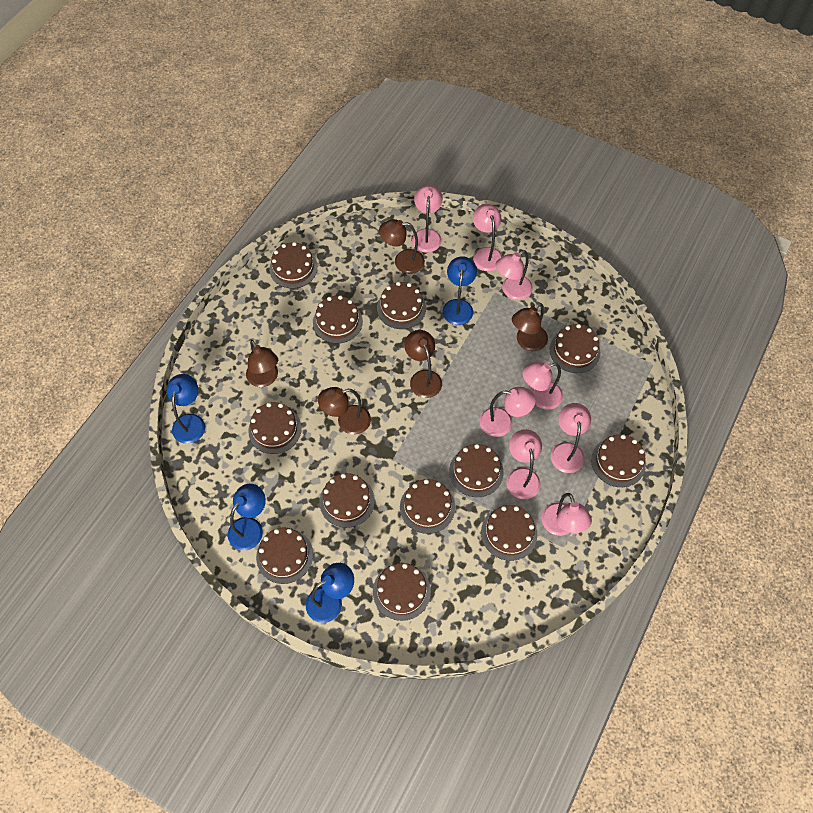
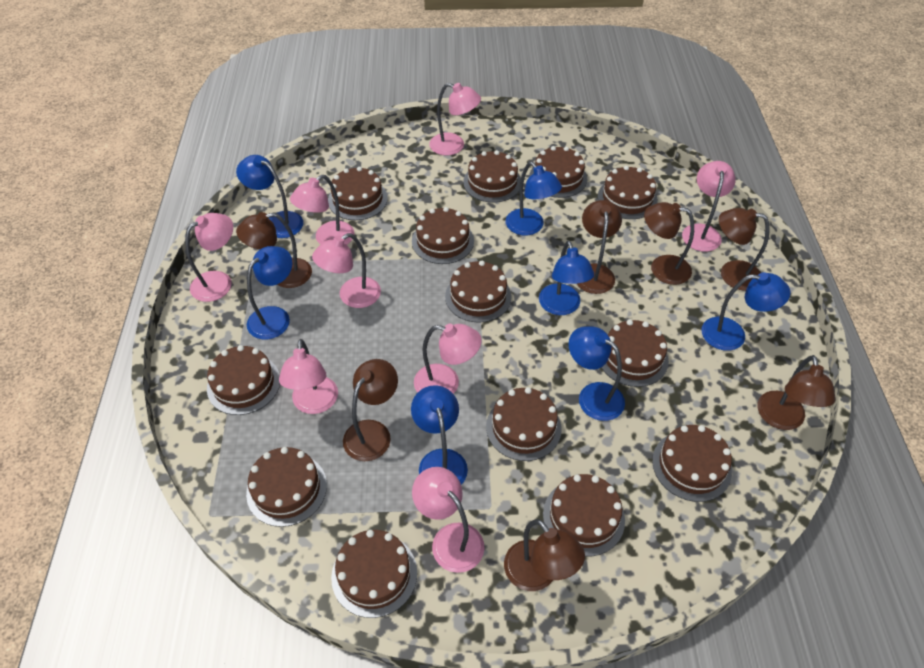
blue lamp: [167,374,205,444] [228,484,266,550] [306,563,354,623] [442,256,477,325] = 4 -> [236,155,303,238] [247,246,293,339] [411,385,468,485] [505,162,562,235] [539,241,594,315] [569,326,625,421] [701,272,790,351] = 7
brown cake: [248,402,302,454] [256,527,313,584] [269,242,318,288] [313,295,363,344] [320,473,375,528] [373,563,431,621] [377,282,426,329] [400,479,455,534] [449,444,504,497] [481,505,537,561] [550,324,600,373] [591,434,646,487] = 12 -> [207,345,280,415] [246,447,327,527] [328,167,388,220] [331,530,417,618] [412,207,474,264] [445,261,512,323] [463,150,521,203] [486,387,562,461] [529,146,587,198] [543,474,625,556] [598,166,658,219] [601,320,669,387] [652,425,732,502] = 13
brown lamp: [246,340,278,387] [318,387,371,435] [379,219,425,274] [404,330,442,398] [512,303,548,351] = 5 -> [236,212,312,288] [343,359,398,461] [504,519,585,591] [577,200,622,294] [644,202,694,285] [719,208,770,291] [758,355,836,430] = 7

